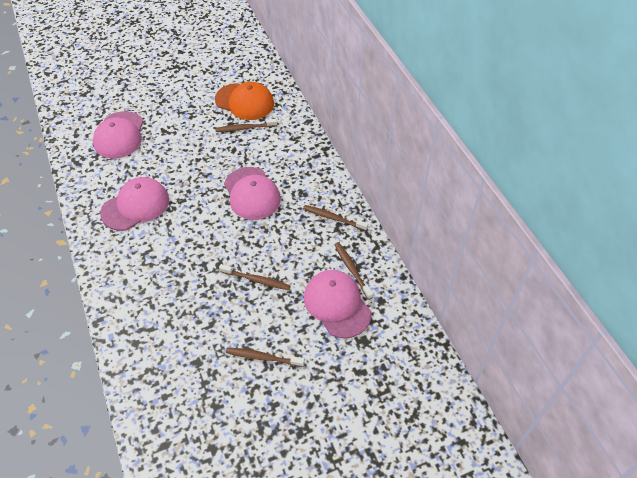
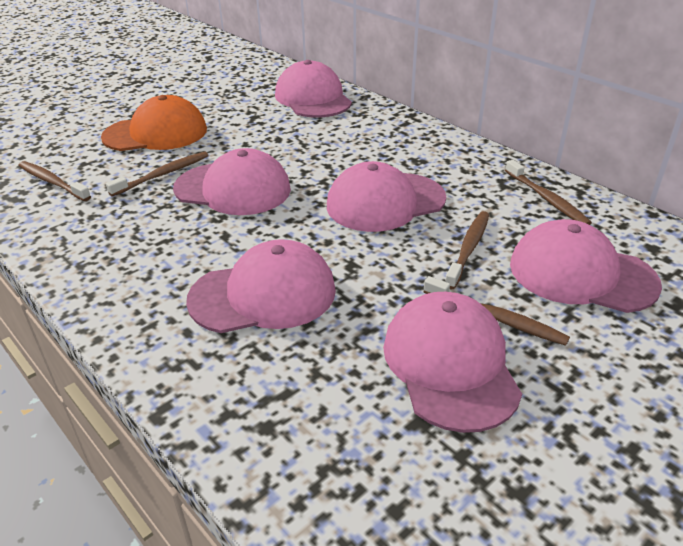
pink cap: [93,111,143,159] [100,177,169,231] [224,167,281,220] [304,270,372,338] = 4 -> [173,148,291,215] [186,239,336,333] [275,60,352,118] [327,161,446,232] [383,292,522,433] [510,219,662,313] = 6

